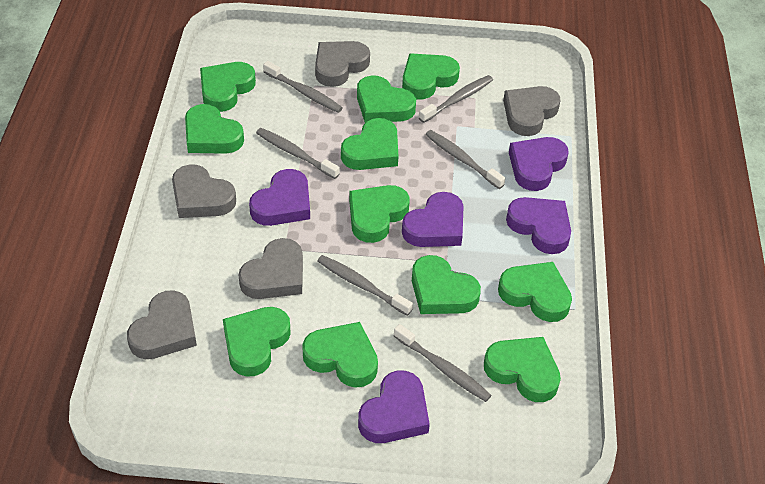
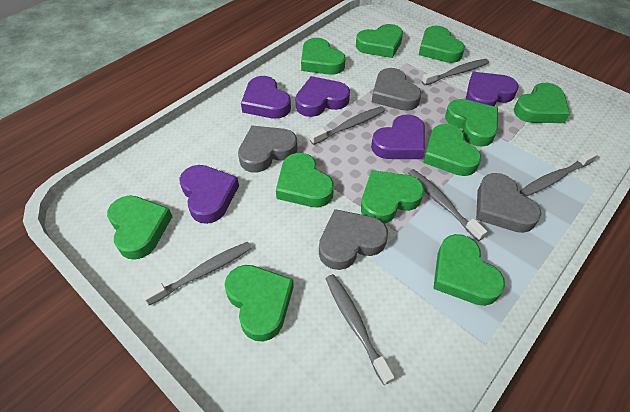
grey heart: [127,290,197,359] [172,165,236,218] [239,238,303,299] [315,41,370,87] [503,86,560,136] = 5 -> [238,125,297,173] [319,209,388,270] [372,68,421,111] [476,173,541,233] = 4

